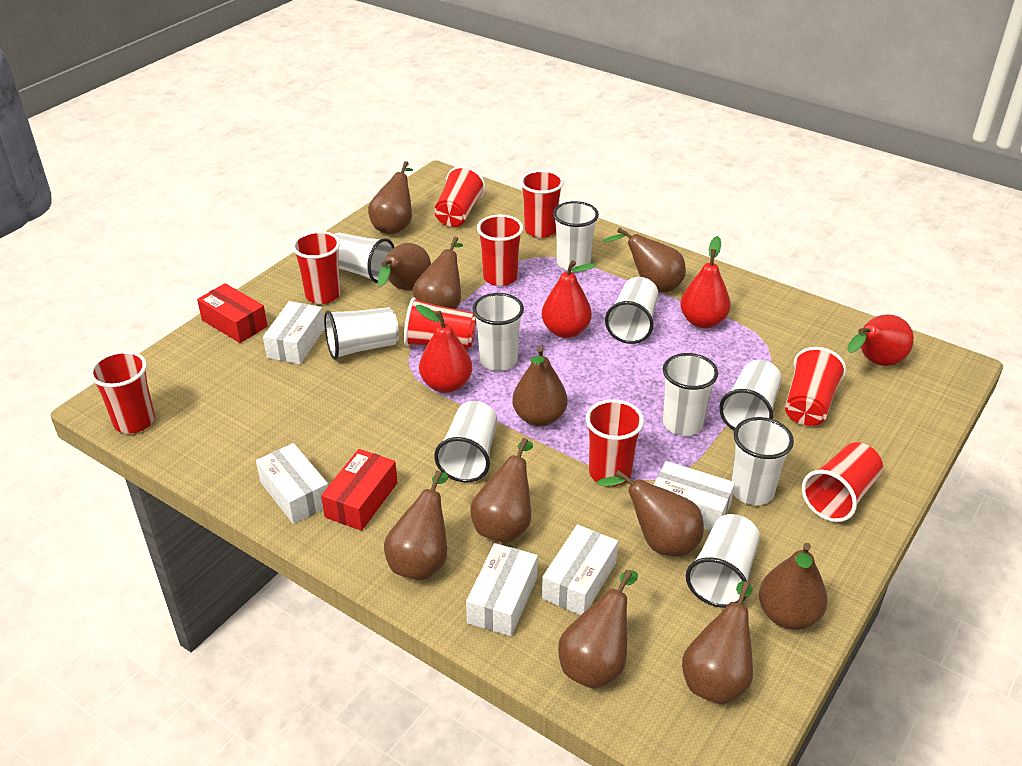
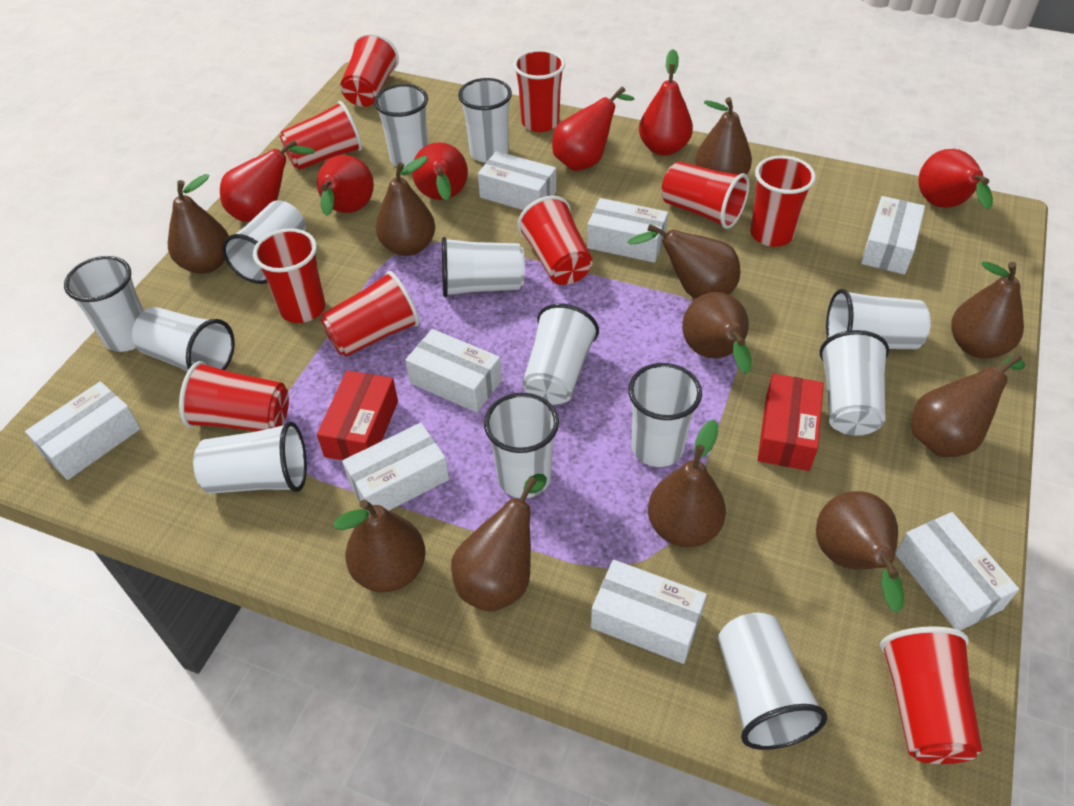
red cup: [89,351,155,434] [292,231,341,304] [404,297,476,350] [434,166,486,227] [477,214,523,286] [520,170,564,238] [586,399,644,486] [785,347,846,426] [802,442,883,522] = 9 -> [179,361,289,432] [253,228,325,323] [280,101,362,170] [320,271,420,357] [340,33,399,107] [513,49,565,132] [517,196,593,285] [661,161,749,229] [750,155,816,247] [880,626,982,764] = 10
red pear: [416,305,472,393] [542,260,596,338] [680,236,731,329] [847,314,914,366] = 4 -> [220,139,315,222] [317,155,374,216] [412,142,468,200] [552,87,634,171] [639,49,693,156] [918,149,993,210] = 6
white box: [256,443,328,524] [263,301,325,364] [466,543,538,636] [542,524,618,615] [654,461,735,531] = 5 -> [25,382,141,480] [342,423,449,510] [405,329,502,413] [478,151,556,210] [587,198,668,263] [591,560,707,664] [861,196,925,275] [895,512,1019,631] = 8
white cup: [324,307,399,360] [334,233,394,283] [434,401,497,483] [472,293,524,371] [553,201,599,272] [605,277,659,344] [663,353,718,436] [686,514,760,608] [719,360,782,430] [731,417,794,505] = 10 -> [64,256,144,352] [132,307,235,371] [193,422,307,494] [222,200,306,284] [374,84,428,168] [442,237,525,297] [458,78,512,163] [484,393,559,498] [523,303,599,405] [628,363,702,467] [718,613,827,750] [820,330,889,436] [826,289,931,349] = 13

